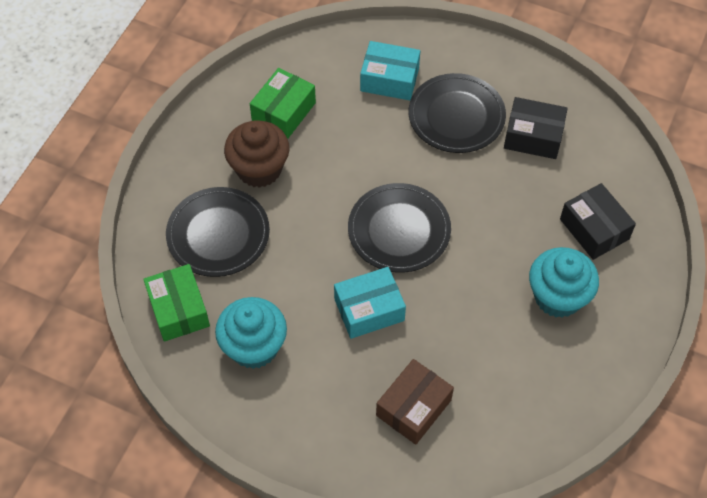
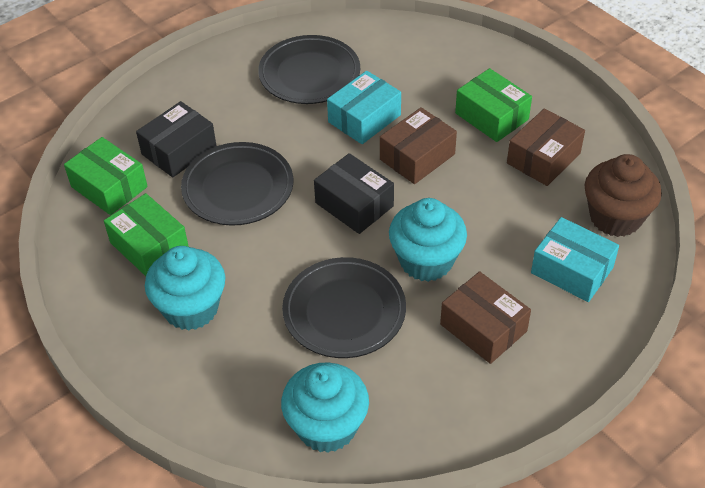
brown box: [376,359,454,445] = 1 -> [380,107,457,184] [440,271,531,364] [507,108,585,186] = 3
green box: [143,264,210,342] [250,68,316,139] = 2 -> [64,137,148,215] [104,193,189,276] [455,68,532,142] = 3
turquoise cupcake: [215,297,287,369] [529,247,599,318] = 2 -> [145,246,225,331] [281,362,369,453] [389,198,467,282] = 3

